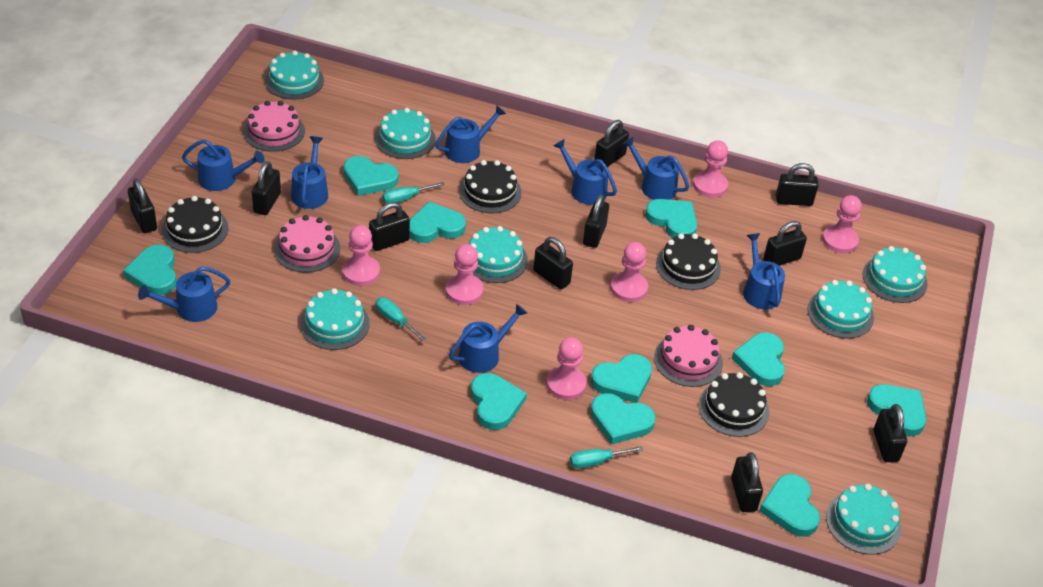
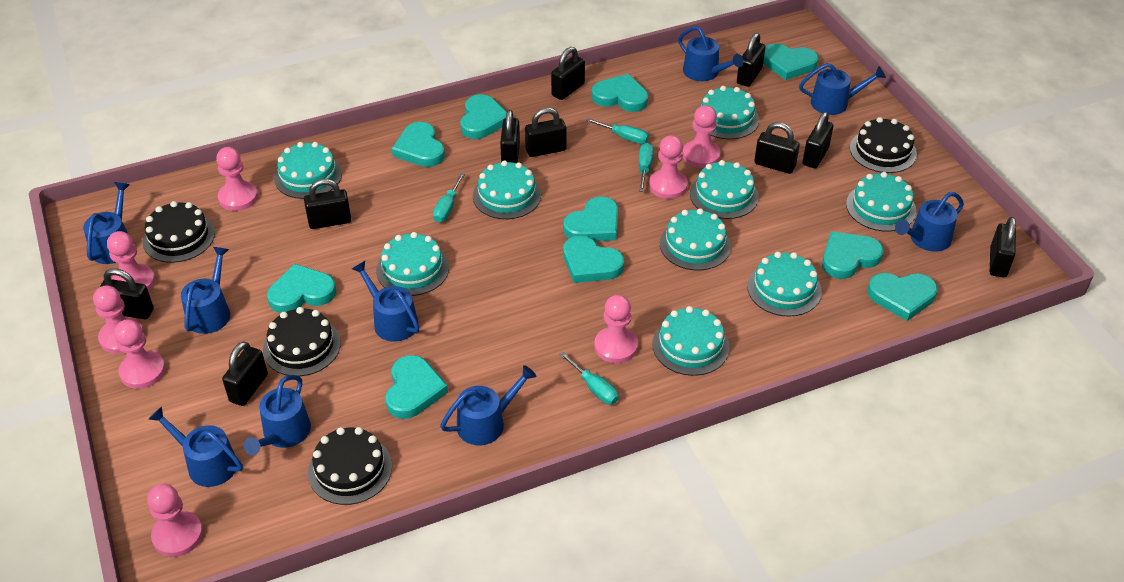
blue watering can: [138,267,230,322] [182,139,265,191] [291,136,328,209] [435,106,506,163] [449,304,528,373] [553,139,617,205] [622,137,689,200] [743,233,785,309] = 8 -> [83,182,130,264] [149,406,243,487] [181,247,230,334] [244,375,311,455] [352,261,420,342] [440,365,537,445] [678,26,743,81] [799,63,886,115] [895,192,964,252] = 9
pink cake: [243,101,305,152] [274,215,340,272] [654,325,723,387] = 3 -> none = 0
pink pawn: [342,225,380,286] [446,244,484,305] [546,337,587,400] [610,242,648,302] [693,140,728,198] [822,195,862,253] = 6 -> [93,285,144,354] [107,231,155,291] [114,319,165,389] [147,484,203,557] [216,147,258,211] [594,295,638,363] [649,135,688,199] [683,105,720,168] = 8
turquoise cake: [265,51,324,100] [300,288,370,350] [375,108,436,159] [469,226,528,283] [807,280,874,339] [826,484,902,555] [862,246,928,303] = 7 -> [274,142,342,199] [376,232,449,296] [473,160,541,219] [652,306,729,376] [660,208,731,270] [690,160,759,219] [697,86,759,139] [747,252,822,317] [846,172,916,232] = 9
turquoise screwdriver: [376,297,427,342] [382,182,445,203] [570,446,644,469] = 3 -> [433,173,465,223] [559,352,619,404] [586,118,649,144] [639,143,654,192] = 4

